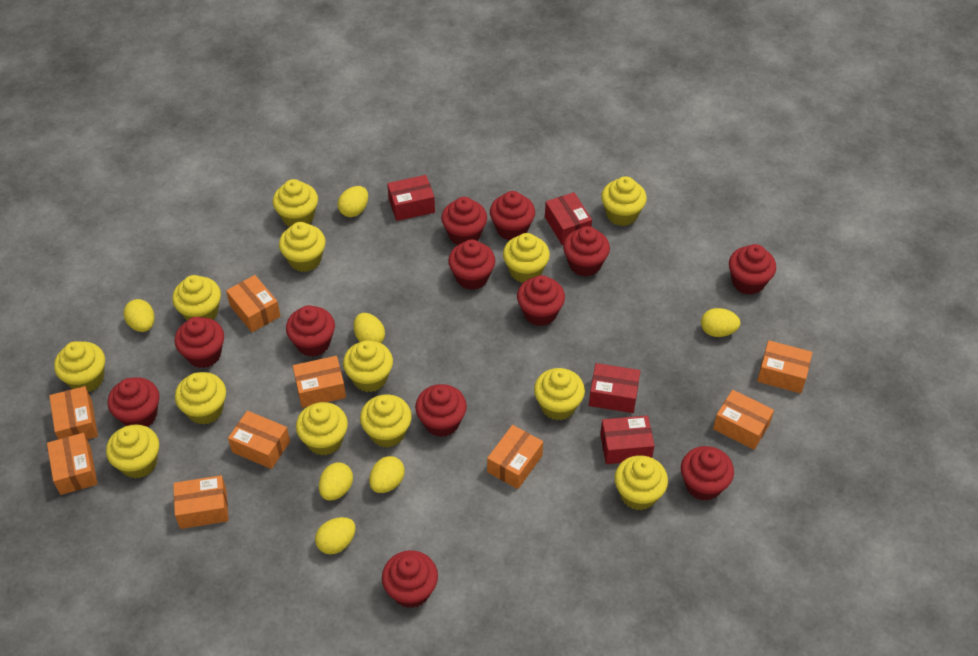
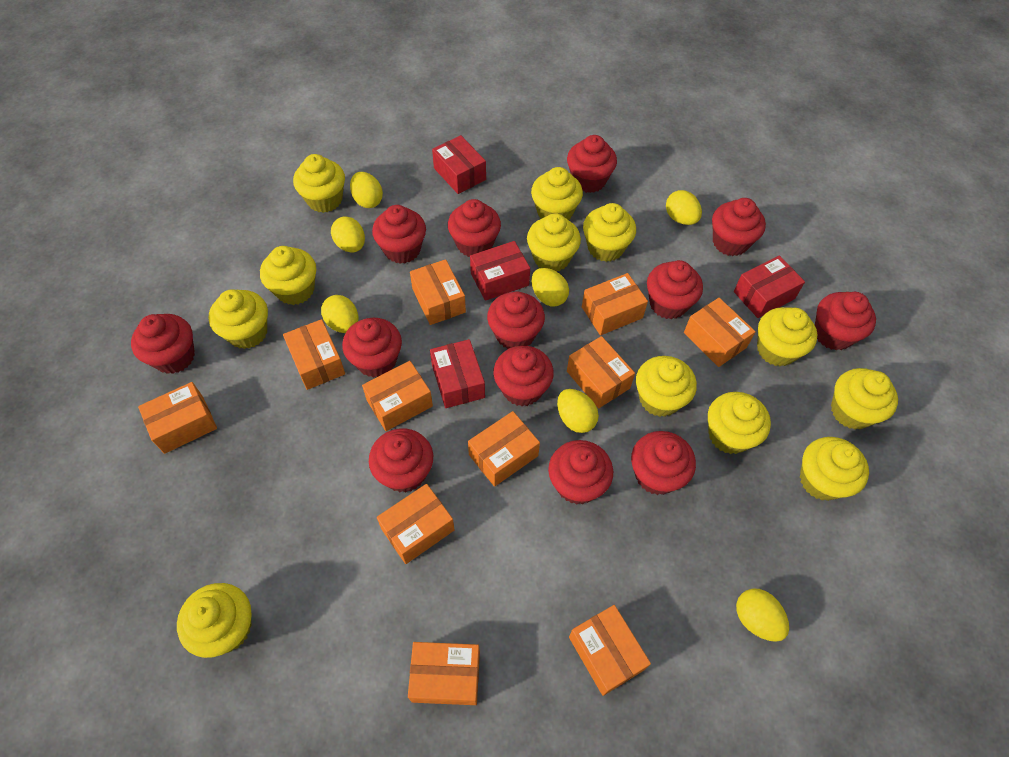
orange box: [47,433,98,495] [49,386,98,440] [173,475,229,529] [226,275,280,332] [228,411,290,469] [293,356,346,408] [487,425,543,489] [713,390,774,450] [757,340,813,393] = 9 -> [138,382,217,454] [283,319,345,390] [362,361,433,431] [377,484,455,564] [408,642,480,705] [410,259,466,325] [468,411,540,487] [567,336,635,408] [569,605,651,696] [582,273,648,335] [684,298,756,367] = 11
red cupcake: [108,377,159,427] [175,317,224,368] [286,305,335,357] [382,550,438,608] [415,384,467,437] [441,197,487,245] [448,239,495,290] [490,191,535,240] [517,275,565,326] [563,226,610,277] [681,446,734,501] [729,244,776,295] = 12 -> [131,314,195,374] [342,318,402,378] [369,428,433,493] [372,205,426,264] [448,199,501,257] [487,291,545,349] [493,346,554,406] [548,440,613,505] [567,135,617,193] [631,431,696,495] [647,260,703,319] [712,198,766,256] [815,292,876,351] = 13
yellow cupcake: [54,341,105,392] [106,424,159,478] [172,275,221,321] [175,372,226,425] [273,179,318,227] [279,222,326,272] [296,402,348,456] [343,340,393,392] [360,395,412,448] [503,233,550,283] [534,368,585,420] [601,176,647,226] [615,455,668,510] = 13 -> [177,583,252,658] [209,289,268,349] [260,246,316,305] [293,154,345,213] [527,213,581,272] [531,167,583,220] [583,203,636,262] [636,356,697,417] [708,392,771,454] [757,307,817,367] [800,437,869,501] [831,368,898,429] = 12

